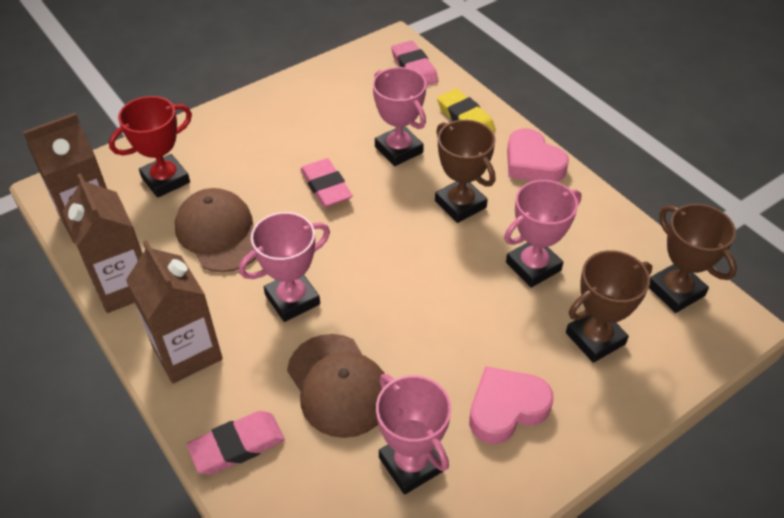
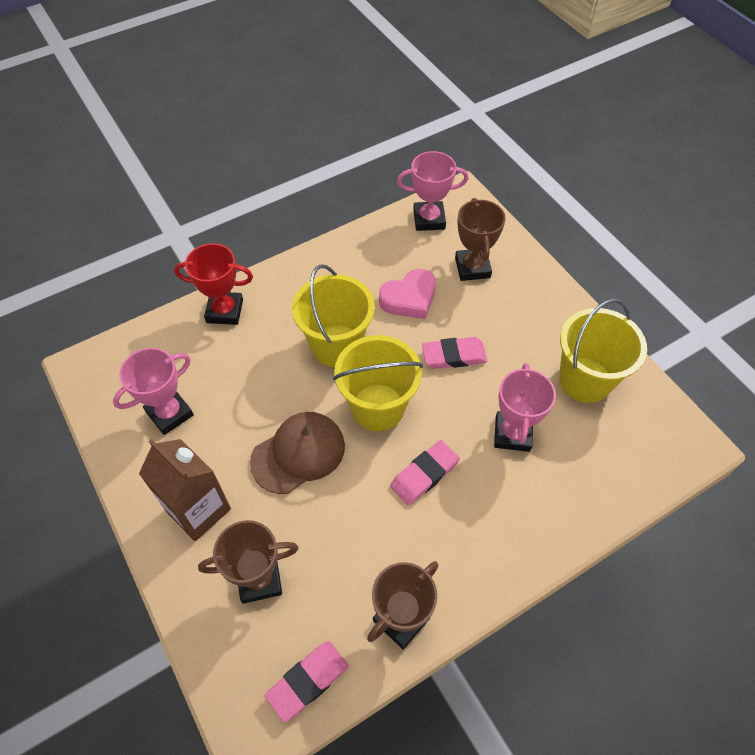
brown cap: [175,188,256,272] [287,334,388,438] = 2 -> [250,412,345,494] = 1
brown carton: [23,113,107,243] [63,173,143,313] [126,240,223,384] = 3 -> [139,439,231,541] = 1
pink heart: [469,366,554,444] [507,128,569,182] = 2 -> [379,269,436,319] = 1
pink trophy: [239,212,330,322] [373,67,427,166] [376,374,451,495] [504,180,581,287] = 4 -> [113,348,194,435] [397,151,468,231] [494,363,556,452] = 3
yellow bucket: none = 0 -> [292,264,375,367] [333,335,423,431] [559,298,647,403] = 3
yellow eraser: [437,89,496,132] = 1 -> none = 0

